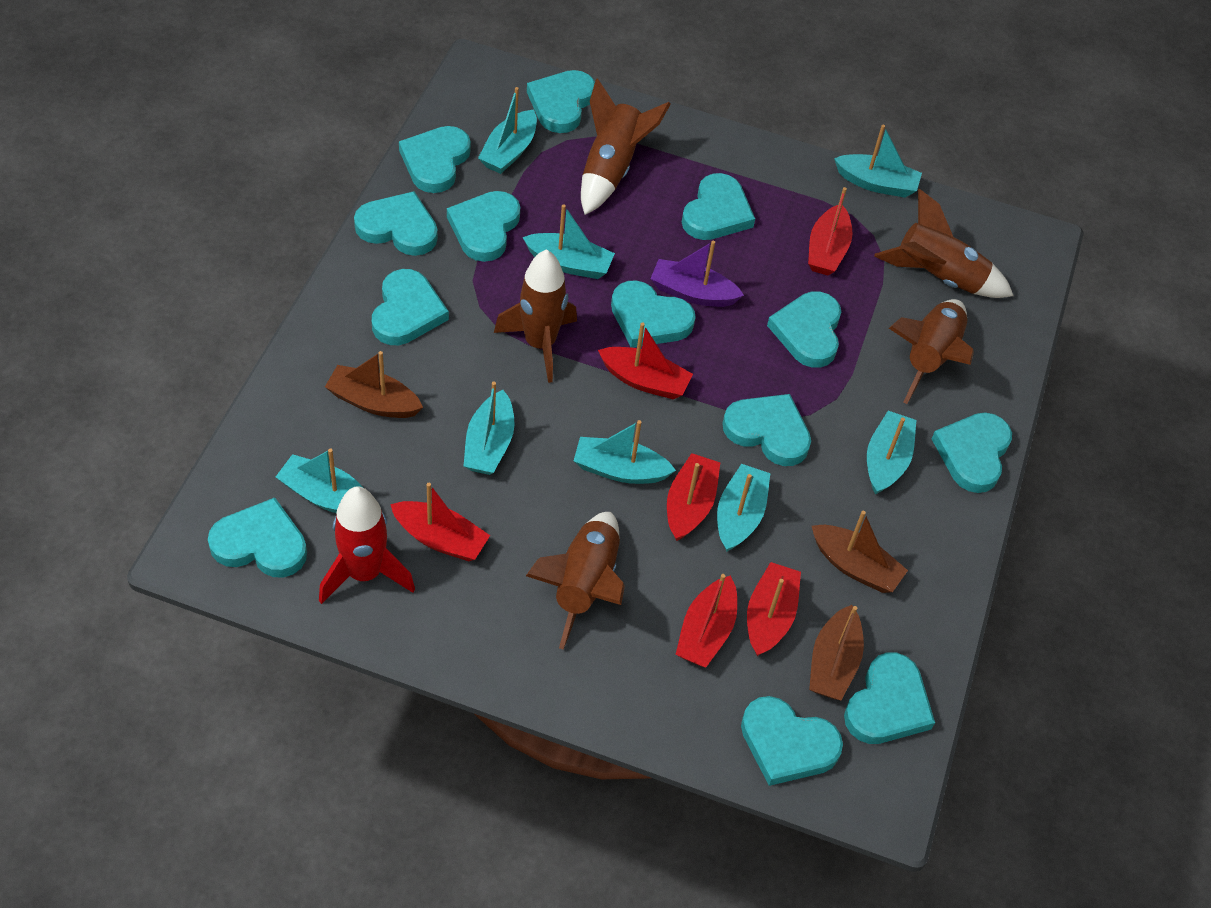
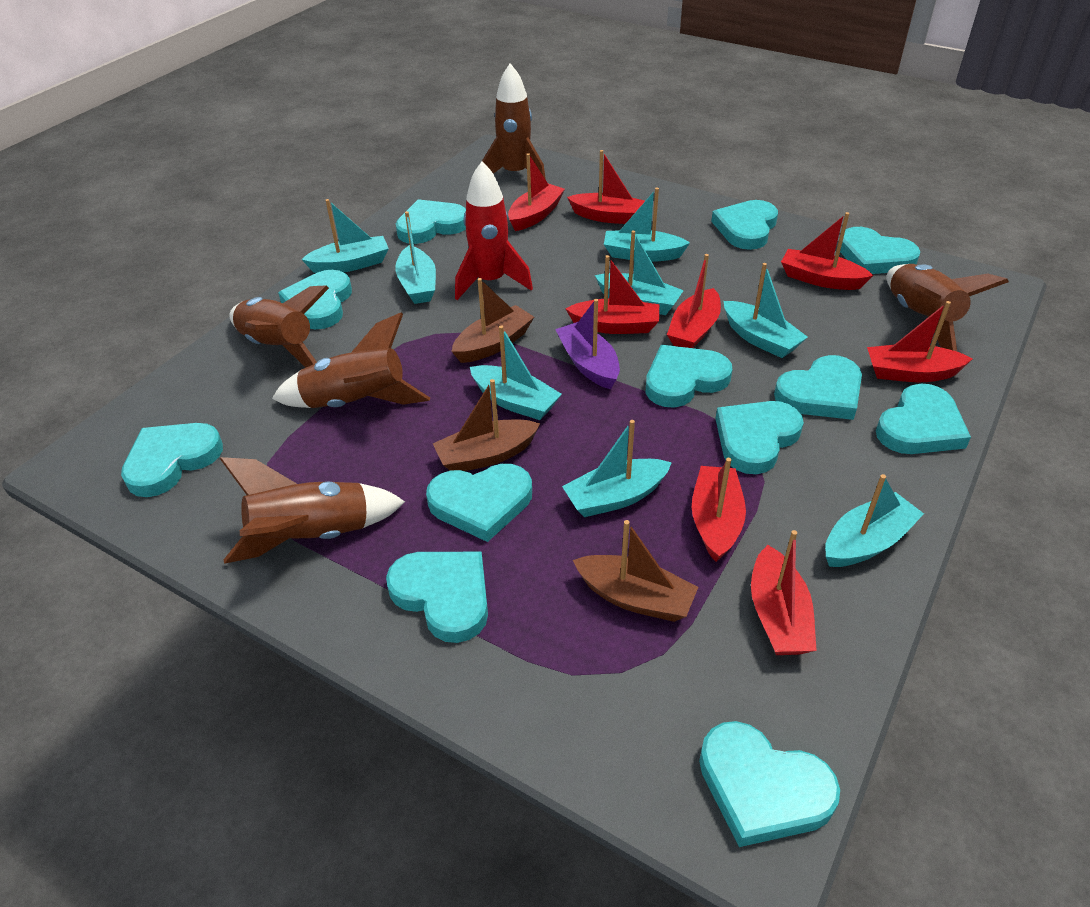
red boat: [390,483,490,561] [598,322,693,399] [667,453,720,541] [675,574,737,668] [747,562,801,656] [808,187,853,275] = 6 -> [508,153,565,231] [565,255,659,334] [567,150,645,224] [667,254,721,348] [692,458,746,562] [751,530,817,655] [781,212,874,290] [867,301,972,382] = 8
turquoise heart: [208,498,307,578] [354,191,438,256] [372,269,449,345] [399,126,471,193] [447,191,520,262] [527,70,595,133] [611,280,696,348] [682,173,755,240] [722,394,811,466] [741,696,843,786] [767,291,841,368] [844,652,935,744] [932,412,1012,493] = 13 -> [121,423,223,497] [278,270,352,329] [386,552,488,643] [396,199,466,244] [426,464,532,542] [646,345,733,408] [699,721,840,847] [711,200,778,250] [715,401,804,474] [774,355,862,420] [840,227,921,274] [876,383,971,454] = 12

